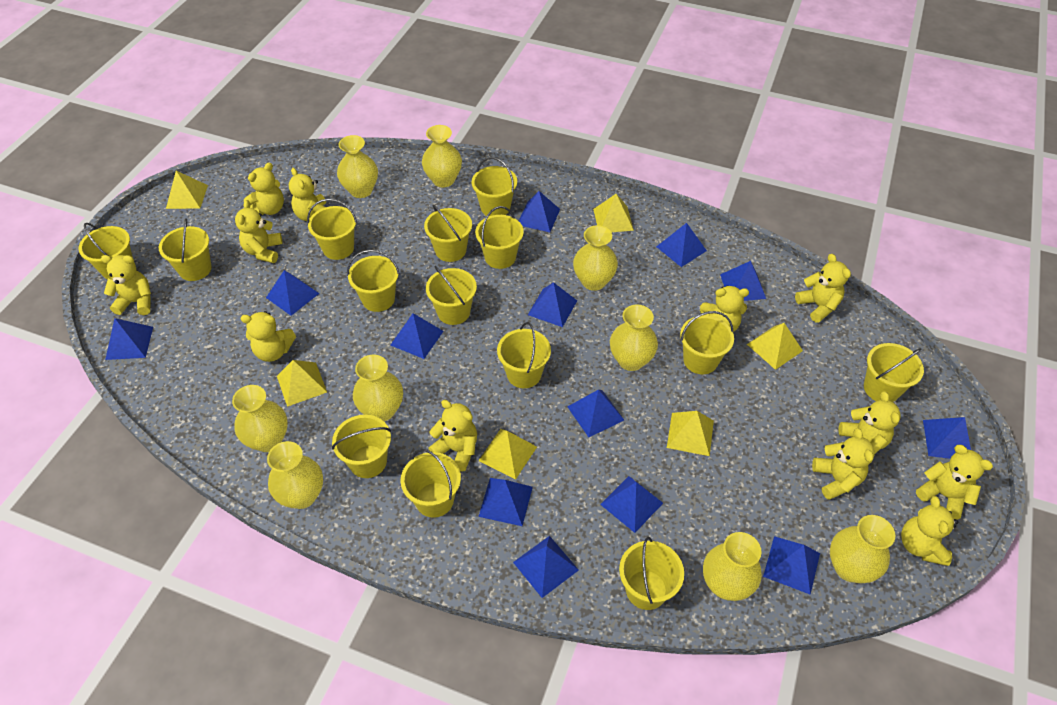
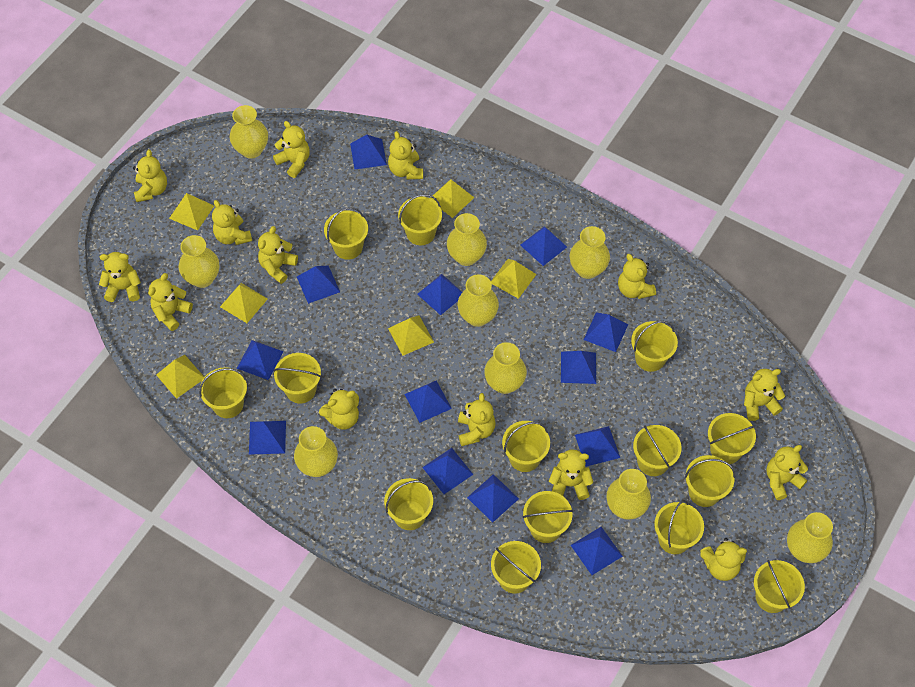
yellow teddy bear: [101,255,151,315] [235,200,283,263] [241,311,296,362] [244,163,284,215] [289,168,326,221] [428,400,477,472] [700,285,749,332] [795,254,851,323] [812,428,875,500] [838,391,901,454] [901,496,958,566] [916,445,993,520] = 12 -> [99,252,141,302] [133,150,167,202] [148,273,193,331] [212,200,252,245] [258,226,298,284] [273,121,310,178] [319,389,359,430] [388,131,423,179] [458,393,495,446] [549,449,593,500] [618,254,656,299] [700,538,747,581] [744,369,785,421] [766,445,808,500] = 14

